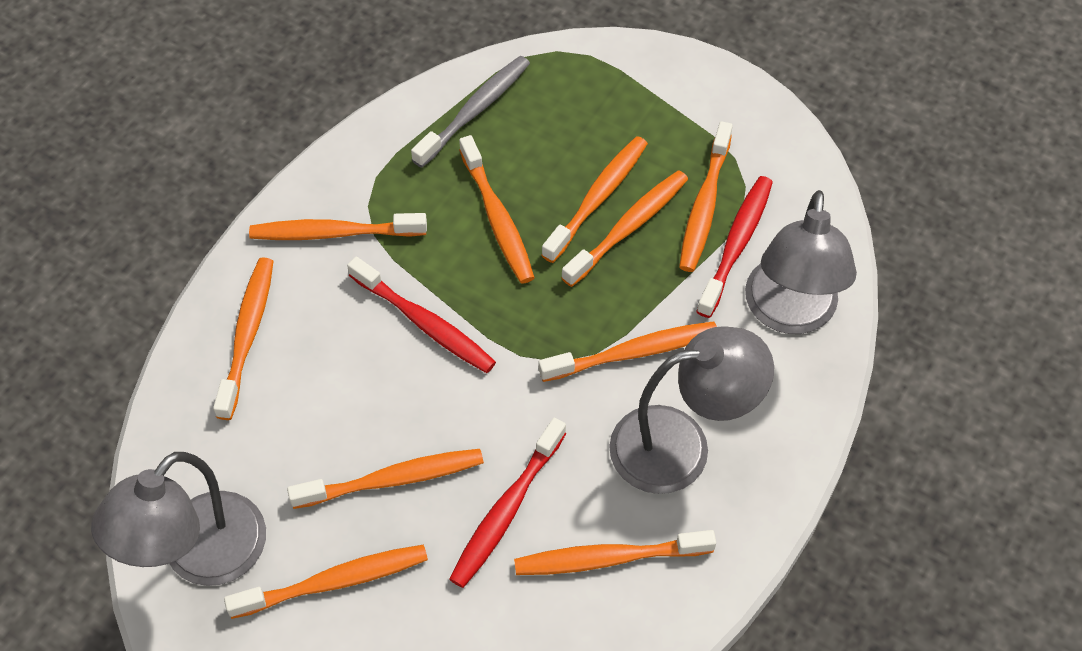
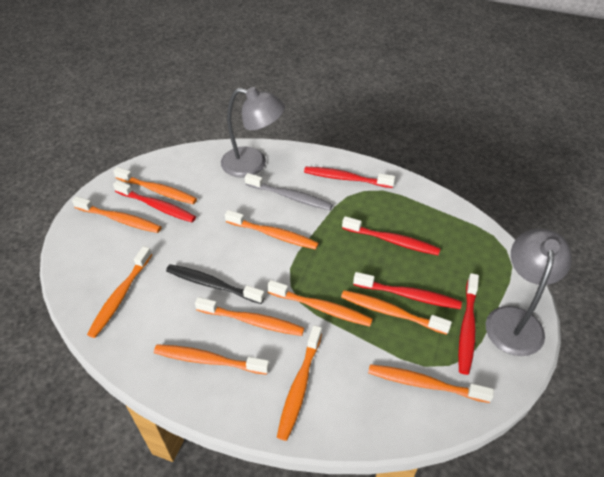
black toothbrush: none = 0 -> [166,264,265,304] = 1
grey lamp: [91,452,266,586] [609,326,774,494] [745,190,857,334] = 3 -> [221,87,285,178] [486,228,572,356] = 2
red toothbrush: [347,256,496,373] [449,418,566,588] [696,176,773,318] = 3 -> [113,180,196,222] [304,167,395,188] [342,216,440,255] [353,272,462,309] [458,273,479,375] = 5

